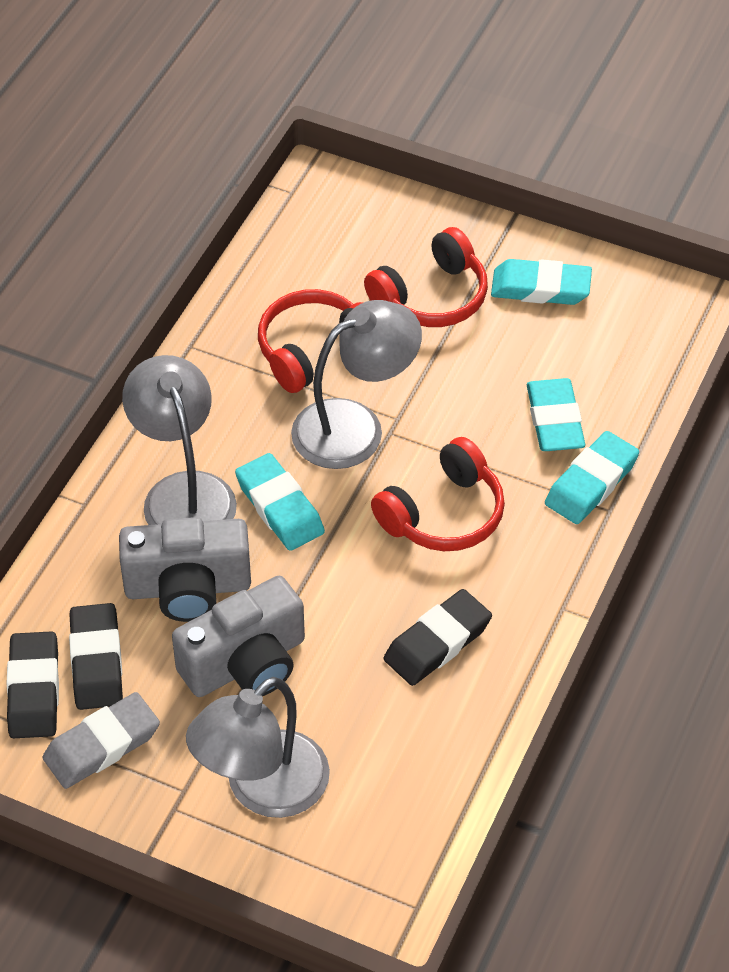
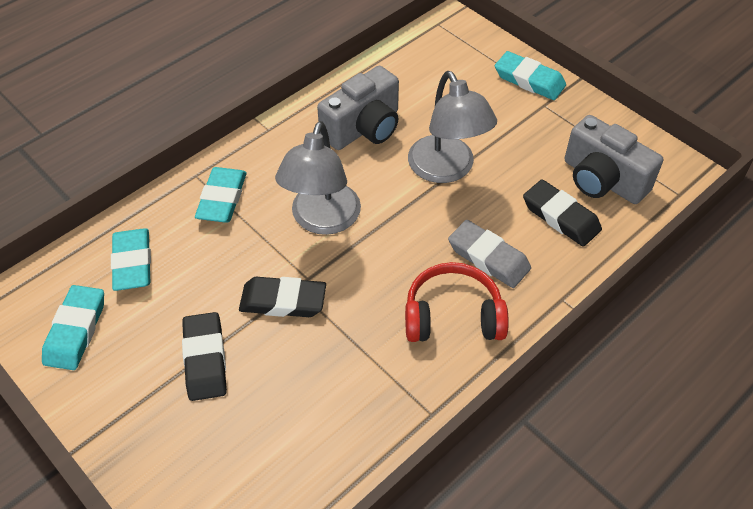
grey lamp: [122,355,237,525] [186,677,330,818] [291,300,422,469] = 3 -> [275,121,361,235] [408,71,497,183] = 2
red headphones: [258,289,363,393] [364,227,488,327] [371,437,505,551] = 3 -> [405,262,509,342] = 1

